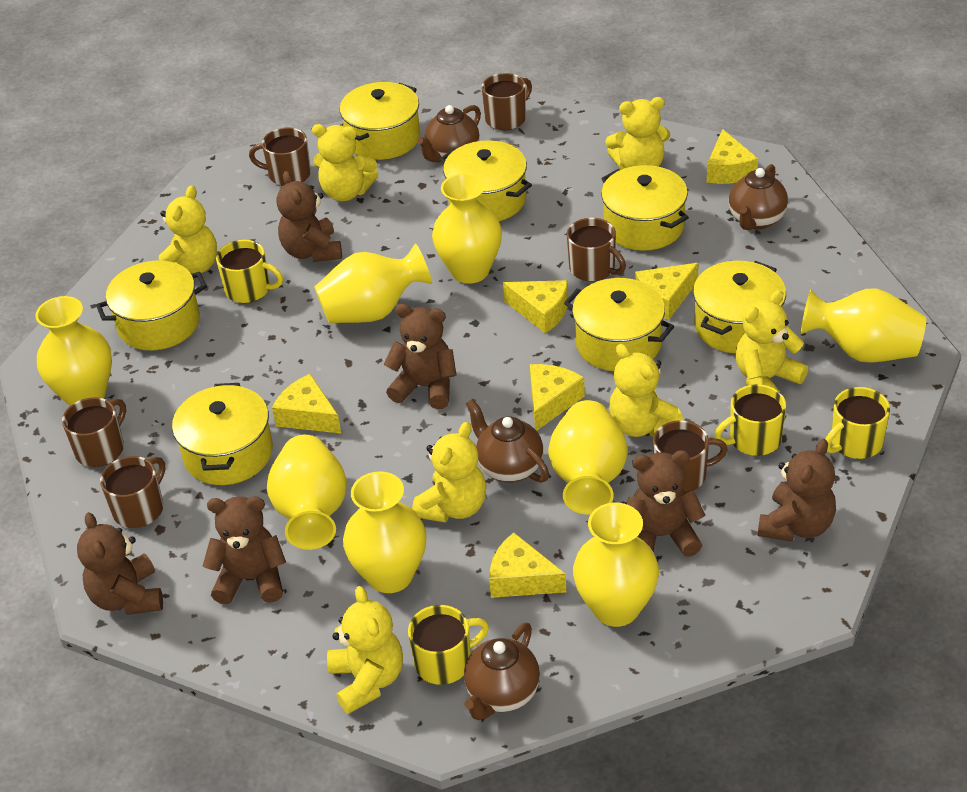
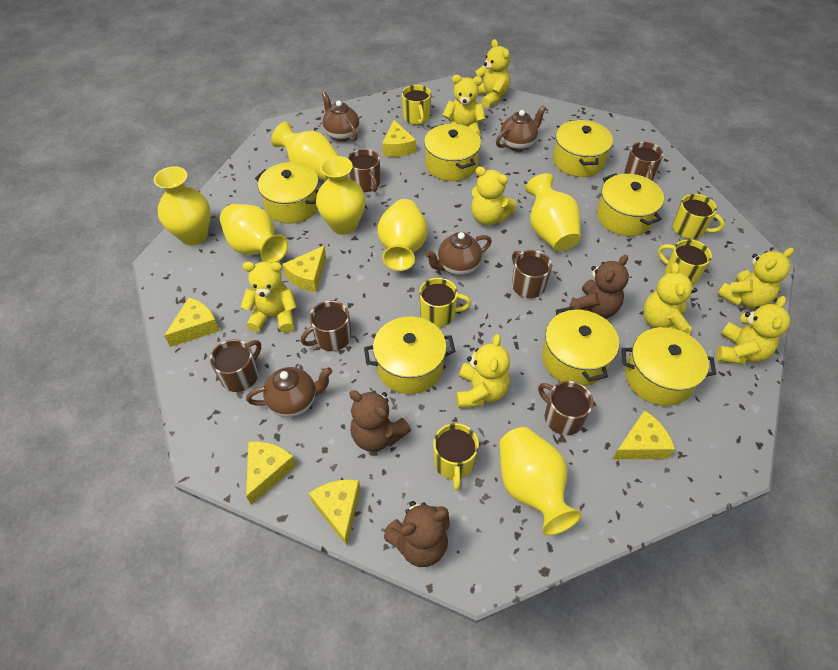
brown teddy bear: [77,512,163,615] [203,496,286,604] [277,171,342,262] [383,304,456,409] [627,450,706,557] [758,439,836,542] = 6 -> [349,390,411,452] [384,501,450,567] [569,255,629,318] = 3
yellow mug: [216,240,283,303] [408,605,489,685] [714,384,786,456] [825,387,890,459] = 4 -> [402,85,431,125] [419,278,471,327] [433,423,479,491] [658,239,712,286] [672,194,725,239] = 5
yellow teddy bear: [157,185,217,274] [312,124,378,201] [327,586,403,714] [412,422,486,523] [605,97,670,170] [609,344,684,437] [736,290,808,392] = 7 -> [241,261,297,333] [443,75,486,137] [456,334,510,408] [471,166,516,226] [475,39,510,108] [643,263,697,335] [716,296,790,365] [717,248,794,309] = 8
yellow vase: [35,296,112,406] [267,435,347,550] [314,243,432,323] [343,471,426,593] [432,173,502,284] [548,400,628,514] [573,503,659,627] [800,288,926,363] = 8 -> [154,166,210,245] [220,204,288,263] [271,122,339,180] [316,156,366,235] [377,199,428,271] [499,427,582,536] [525,173,581,251] = 7

